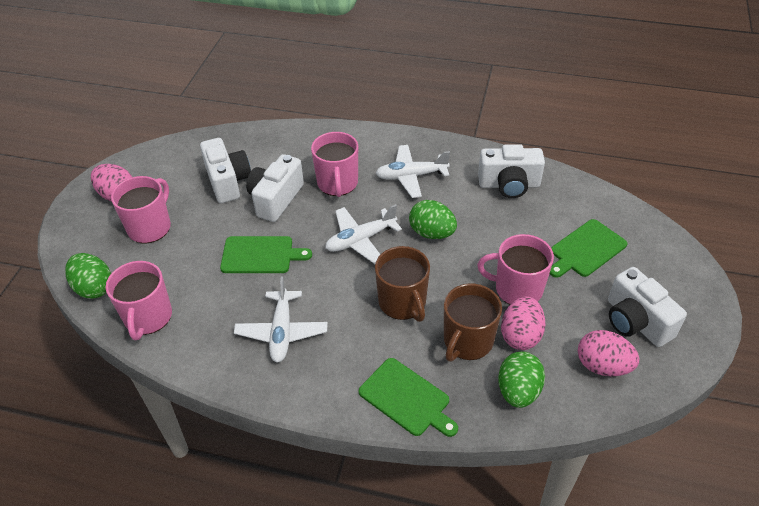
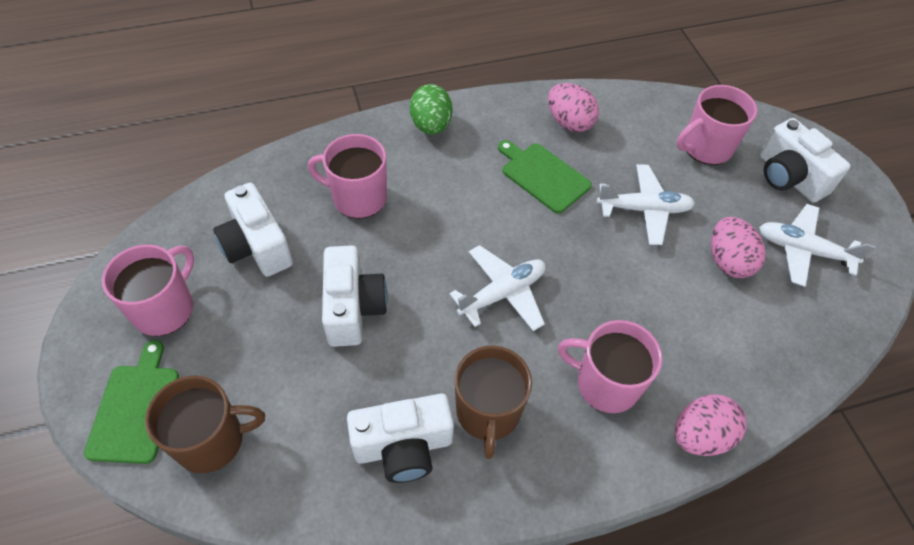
green cutting board: [220,236,312,273] [359,358,458,437] [549,219,627,278] = 3 -> [84,340,179,464] [498,140,592,214] = 2
green egg: [65,253,111,299] [409,200,457,239] [498,351,545,408] = 3 -> [410,84,453,135] = 1

